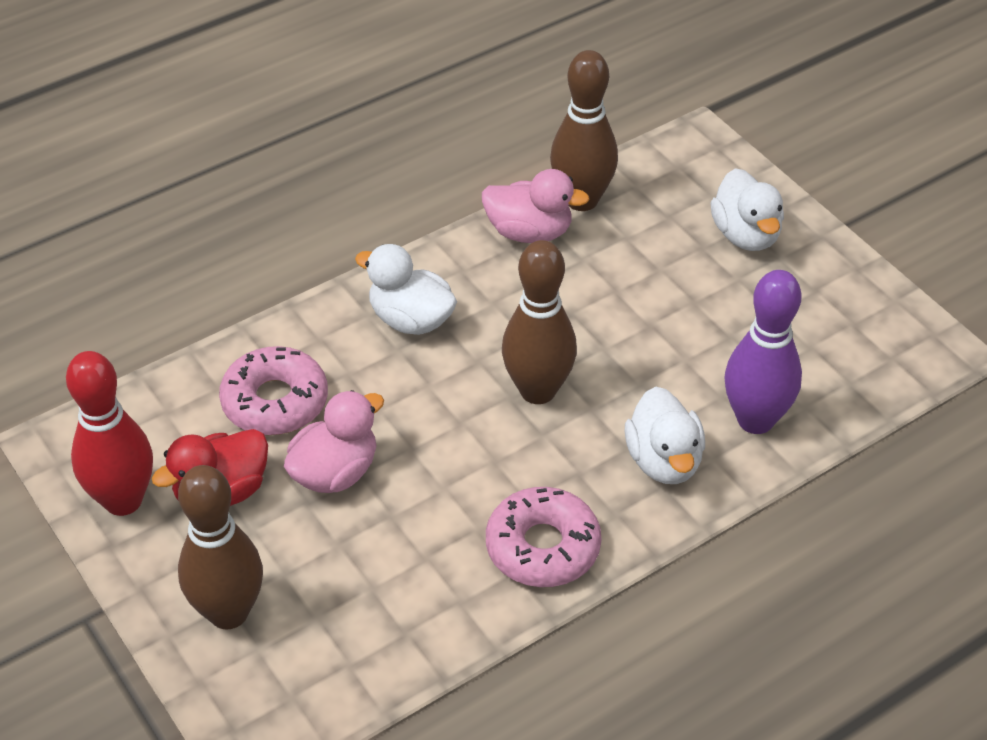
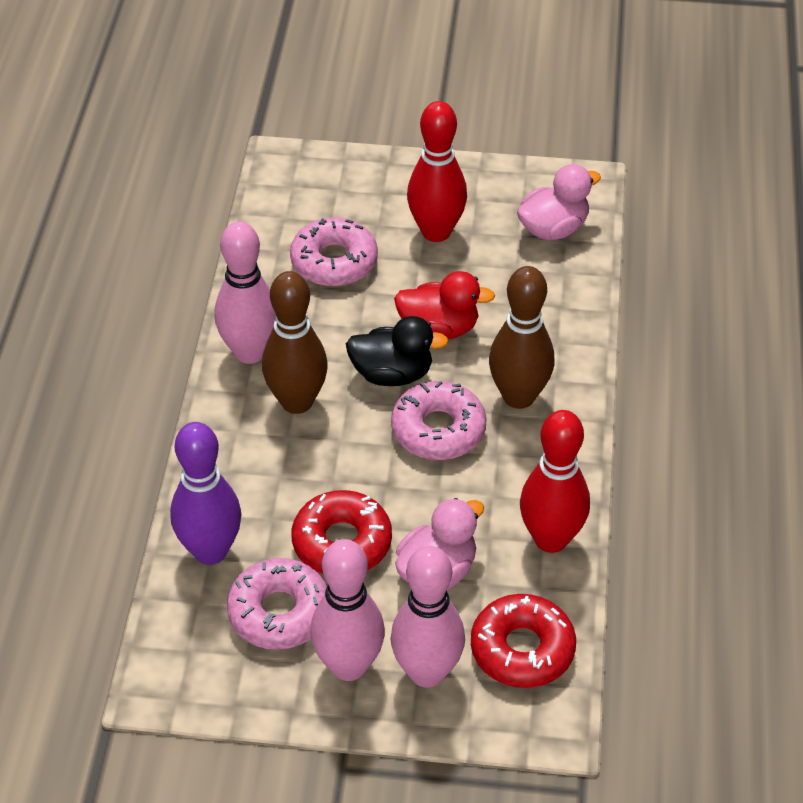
black duck: none = 0 -> [346,316,449,386] = 1
brown bowling pin: [178,465,263,629] [502,240,577,404] [550,50,618,211] = 3 -> [262,271,328,414] [489,266,555,409] = 2
pink bowling pin: none = 0 -> [215,221,276,364] [310,539,385,681] [391,546,465,688] = 3
pink donut: [219,346,328,435] [486,487,601,587] = 2 -> [227,558,327,650] [290,217,378,286] [391,381,487,460] = 3
red bowling pin: [66,351,153,516] = 1 -> [407,101,467,242] [520,410,590,553] = 2
red donut: none = 0 -> [292,490,392,574] [471,594,576,688] = 2
white duck: [355,244,457,335] [625,386,705,484] [710,168,784,251] = 3 -> none = 0

